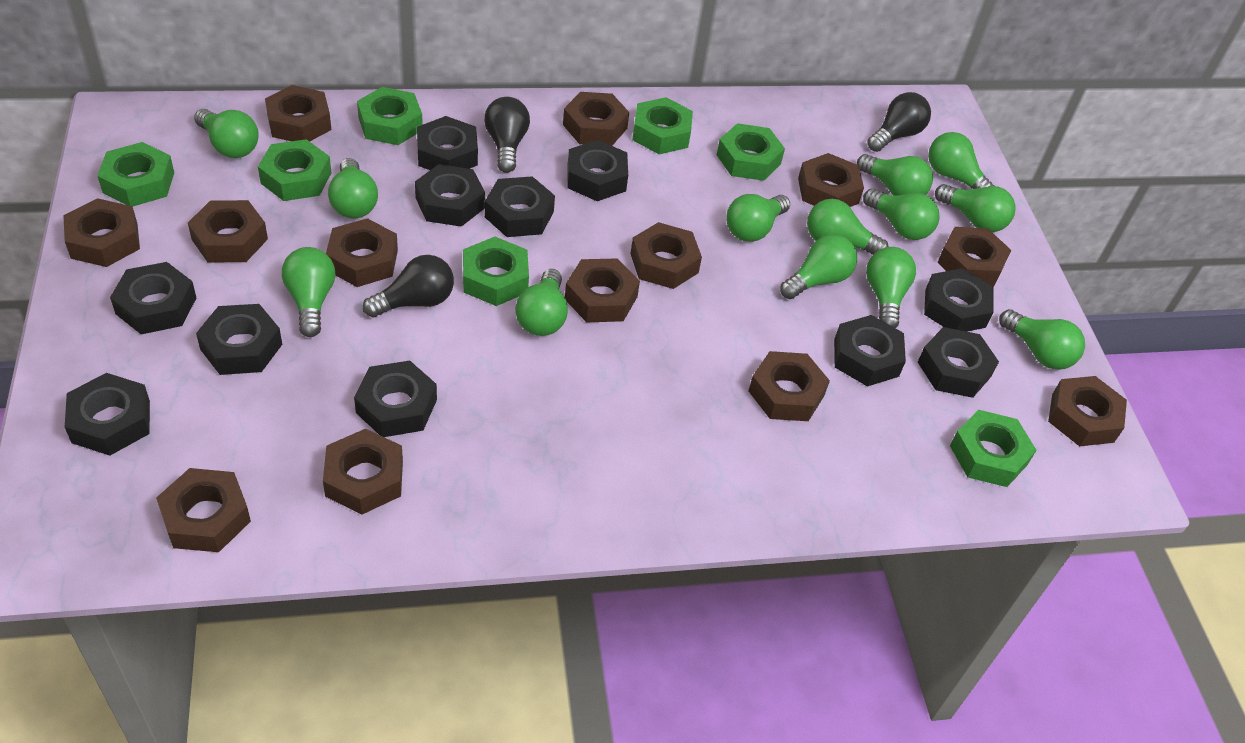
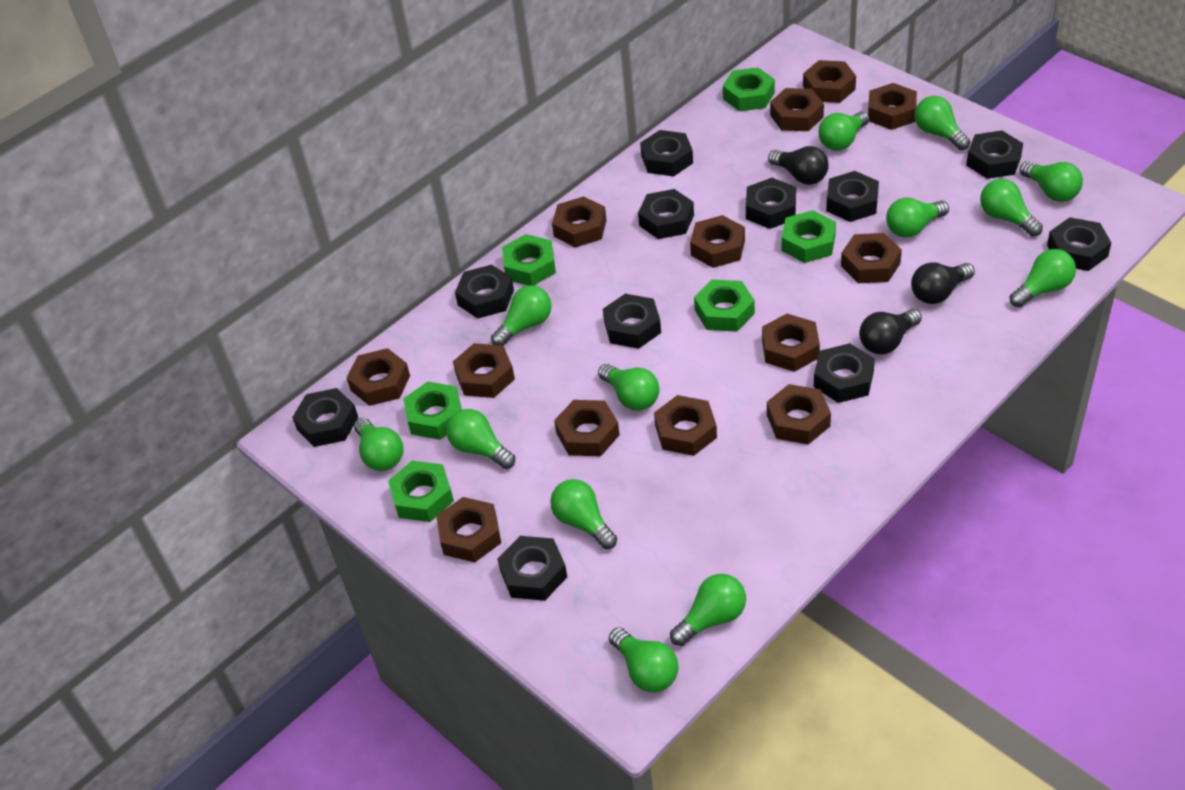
green nut: [97,142,174,206] [258,139,331,201] [357,87,423,145] [463,237,529,306] [632,97,693,154] [717,123,785,181] [950,410,1037,487] = 7 -> [388,461,454,522] [403,381,462,440] [502,234,556,286] [694,279,755,332] [723,67,775,111] [781,210,836,263] = 6

